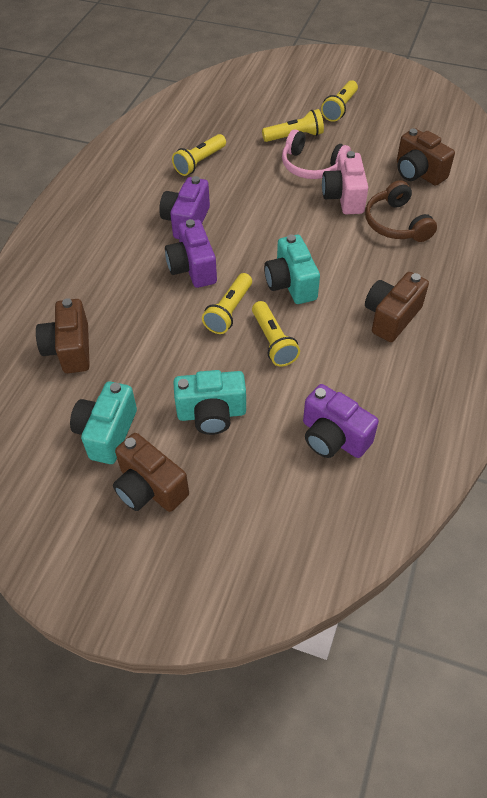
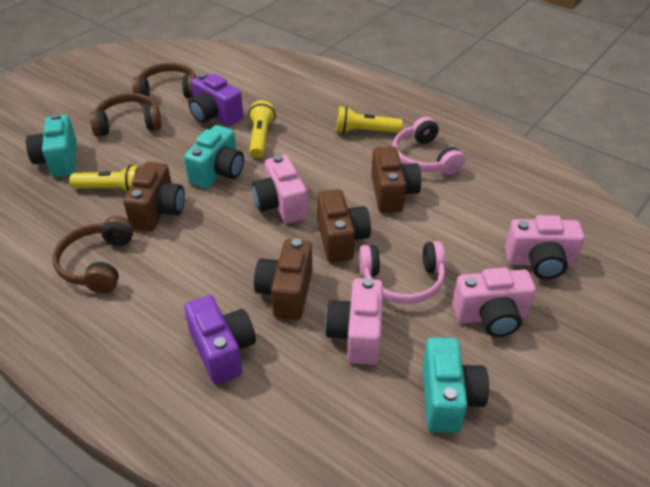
brown headphones: [365,180,437,242] = 1 -> [52,216,134,293] [90,93,161,136] [132,63,196,99] = 3
pink camera: [322,151,368,214] = 1 -> [252,155,308,224] [325,278,383,365] [452,267,536,337] [505,215,585,279] = 4
pink headphones: [282,129,351,179] = 1 -> [359,241,445,304] [392,117,465,175] = 2
purple camera: [159,176,210,239] [165,219,217,288] [303,384,379,458] = 3 -> [184,295,256,385] [189,73,243,126] = 2
yellow flashlight: [172,134,226,176] [202,273,252,334] [252,301,300,367] [262,109,324,142] [321,80,358,122] = 5 -> [69,164,142,192] [249,100,276,158] [336,106,402,134] = 3

